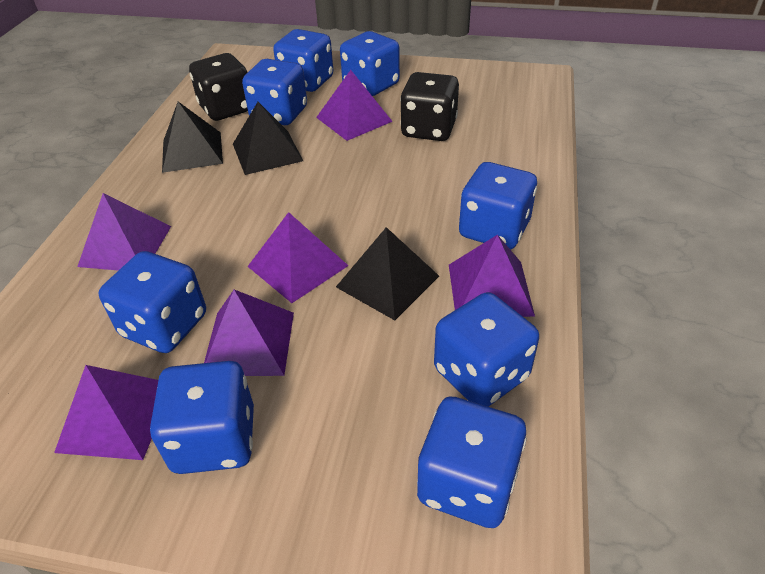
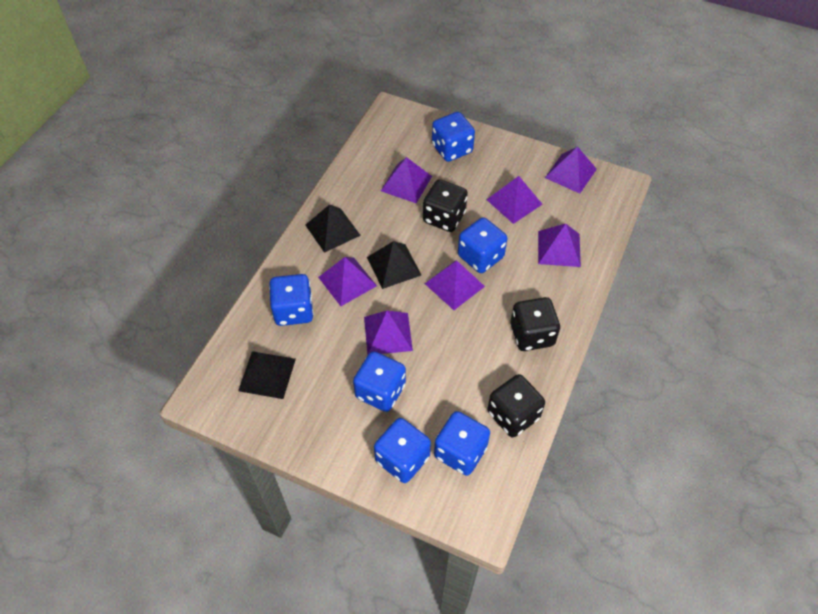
black dice: [189,53,248,121] [400,72,459,141] = 2 -> [423,179,468,232] [487,374,545,437] [510,297,560,351] = 3
blue dice: [99,251,206,353] [150,361,254,474] [242,59,307,125] [273,29,333,92] [340,31,400,96] [417,396,527,528] [434,292,539,407] [459,162,537,250] = 8 -> [269,274,314,326] [353,351,406,412] [374,418,431,483] [432,112,475,162] [434,411,490,476] [458,217,507,273] = 6
purple pyramid: [54,365,158,460] [77,193,171,271] [204,289,294,376] [247,212,348,303] [316,70,393,141] [449,235,535,317] = 6 -> [318,257,377,306] [364,311,413,355] [381,157,432,203] [425,261,485,310] [486,176,543,224] [538,224,581,267] [545,147,597,194] = 7

